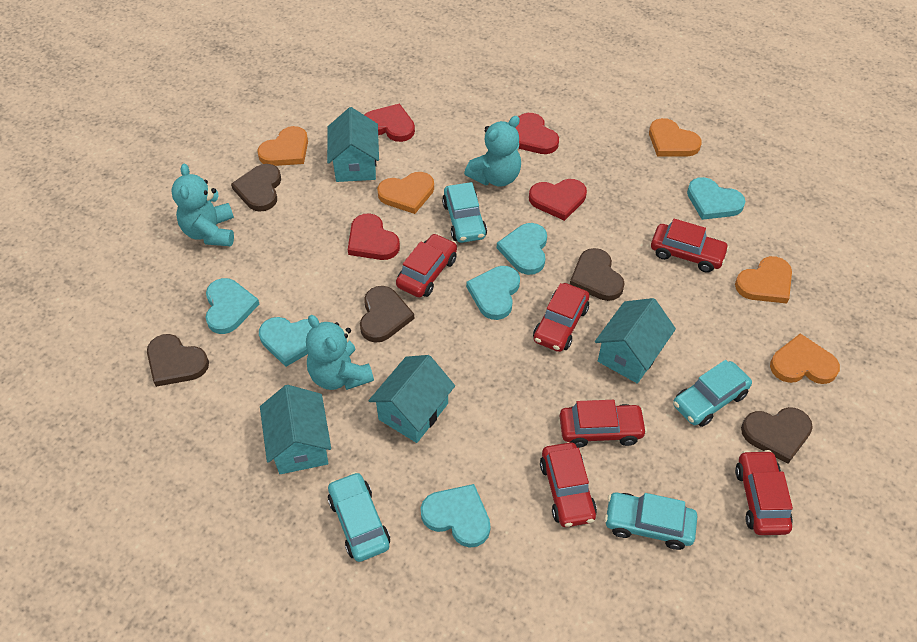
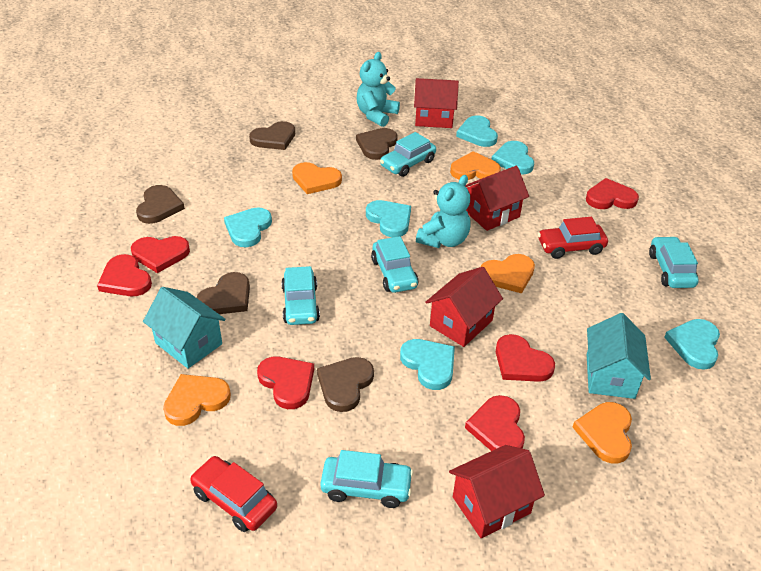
red car: [396,233,457,297] [533,283,590,352] [540,442,597,527] [560,400,647,448] [651,219,729,273] [735,450,793,535] = 6 -> [190,456,277,532] [538,217,608,259] = 2
red heart: [348,213,400,260] [365,104,415,142] [516,113,559,154] [529,179,587,221] = 4 -> [97,254,152,296] [131,236,190,273] [257,357,314,409] [465,395,525,451] [496,334,555,382] [586,178,639,209] = 6
red house: none = 0 -> [414,78,459,128] [425,267,503,347] [449,445,545,538] [465,166,529,231] = 4
turquoise car: [328,472,390,562] [442,182,487,243] [604,493,698,550] [673,360,752,427] = 4 -> [281,266,320,325] [320,450,414,508] [371,236,419,293] [380,132,436,177] [649,236,699,288] = 5
turquoise house: [260,385,331,474] [327,107,379,182] [369,355,455,443] [595,298,676,384] = 4 -> [143,287,226,369] [586,313,651,399] = 2
turquoise teddy bear: [171,164,234,246] [306,315,374,390] [464,116,521,187] = 3 -> [356,52,400,127] [416,175,471,248] = 2

